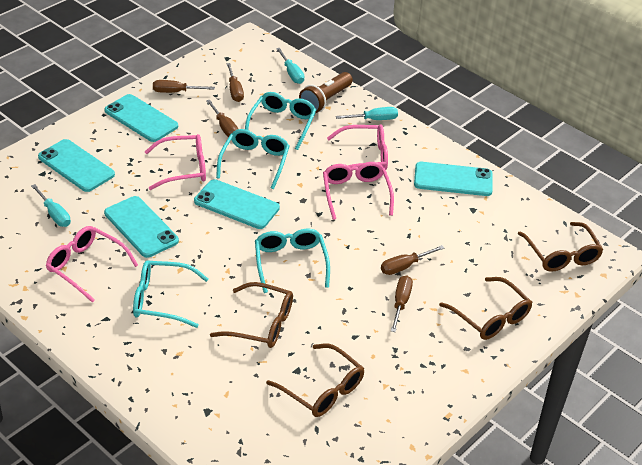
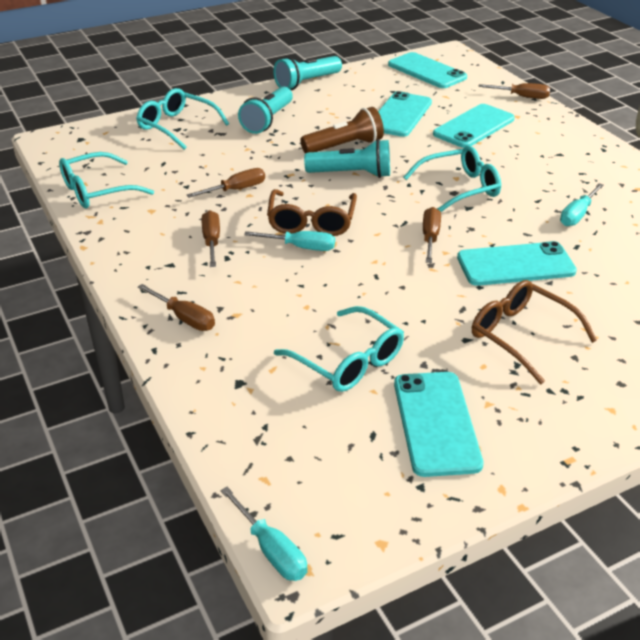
brown glasses: [210,282,293,348] [266,344,364,417] [439,277,533,340] [518,222,603,272] = 4 -> [267,189,357,236] [472,280,597,384] = 2
pink glasses: [46,226,138,303] [145,134,206,190] [323,162,394,220] [327,124,388,170] = 4 -> none = 0
turquoise flashlight: none = 0 -> [238,87,293,134] [273,56,342,90] [304,139,390,178] = 3

